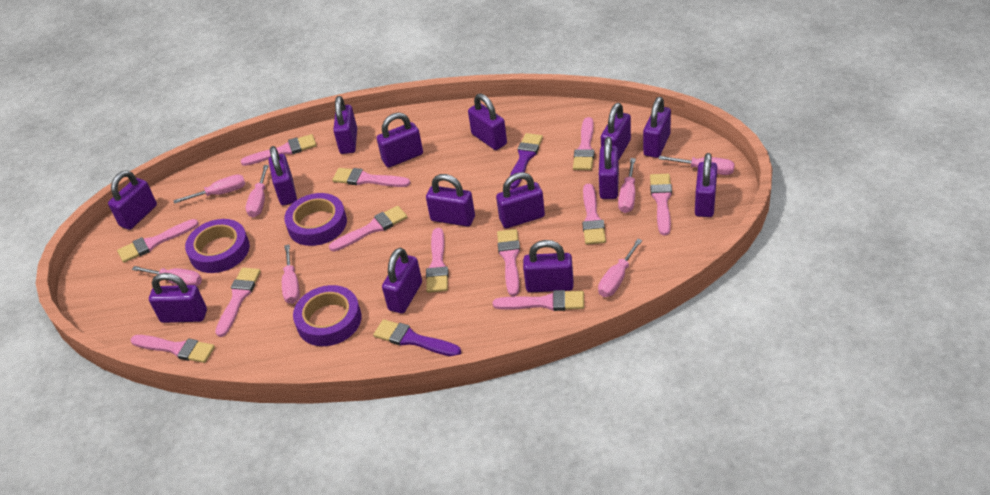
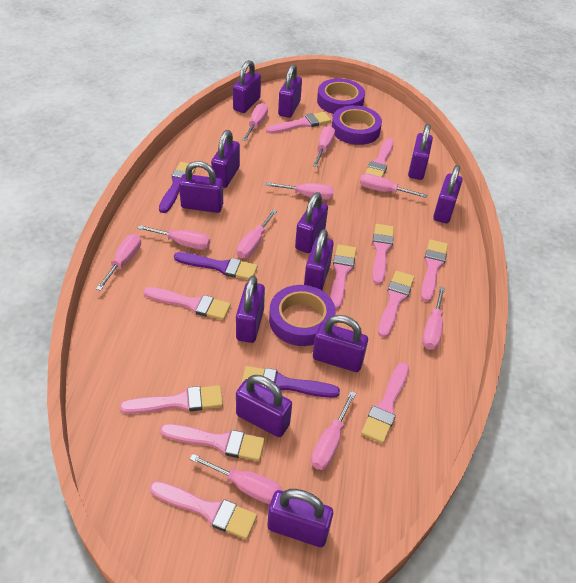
pink brush: [117,219,199,263] [130,335,215,363] [215,268,261,337] [241,134,316,166] [329,206,407,252] [332,168,410,187] [426,228,448,293] [493,290,584,311] [497,229,520,296] [573,117,595,170] [582,184,606,245] [650,174,672,235] = 12 -> [120,385,223,414] [143,287,231,320] [150,481,257,539] [160,424,265,461] [266,112,331,133] [330,244,356,309] [361,362,409,444] [365,138,394,177] [372,224,394,285] [378,271,415,337] [421,240,448,302] = 11
pink screwdriver: [132,266,202,286] [173,174,245,204] [246,165,269,218] [282,244,300,304] [598,239,642,297] [618,158,636,213] [658,156,735,175] = 7 -> [96,234,141,291] [137,225,210,250] [190,454,283,504] [237,209,277,258] [242,103,268,141] [265,182,334,199] [311,391,356,470] [313,126,335,167] [360,173,427,198] [422,287,445,350] = 10
purple brush: [373,319,461,356] [509,133,543,189] = 2 -> [159,162,197,213] [174,252,258,280] [241,366,340,398] = 3
purple padlock: [108,170,157,230] [149,273,207,323] [269,146,297,206] [333,96,357,154] [377,112,423,168] [382,248,422,313] [426,174,475,227] [468,93,507,150] [496,172,545,228] [523,240,574,292] [599,137,619,199] [601,103,631,159] [643,97,671,158] [695,153,717,217] = 14 -> [179,161,223,213] [211,130,240,188] [233,60,261,113] [236,275,265,343] [236,375,292,437] [267,489,333,547] [278,64,302,118] [295,192,328,253] [304,229,334,290] [313,315,368,372] [408,124,433,180] [433,165,463,223] = 12

